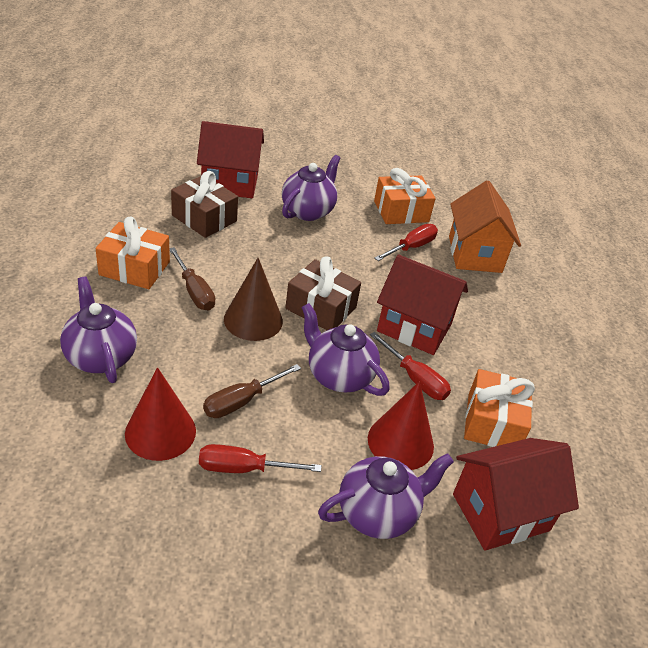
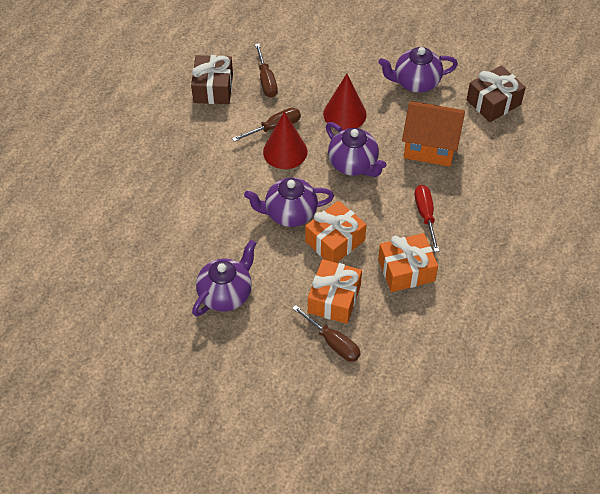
brown cone: [224,258,283,341] = 1 -> none = 0
brown screwdriver: [169,247,215,311] [203,364,301,418] = 2 -> [232,108,301,142] [255,43,278,98] [292,305,361,362] = 3
red house: [197,121,264,198] [377,255,468,355] [453,438,579,550] = 3 -> none = 0
red screwdriver: [199,444,321,473] [370,332,451,400] [374,224,438,261] = 3 -> [414,185,440,252] = 1

